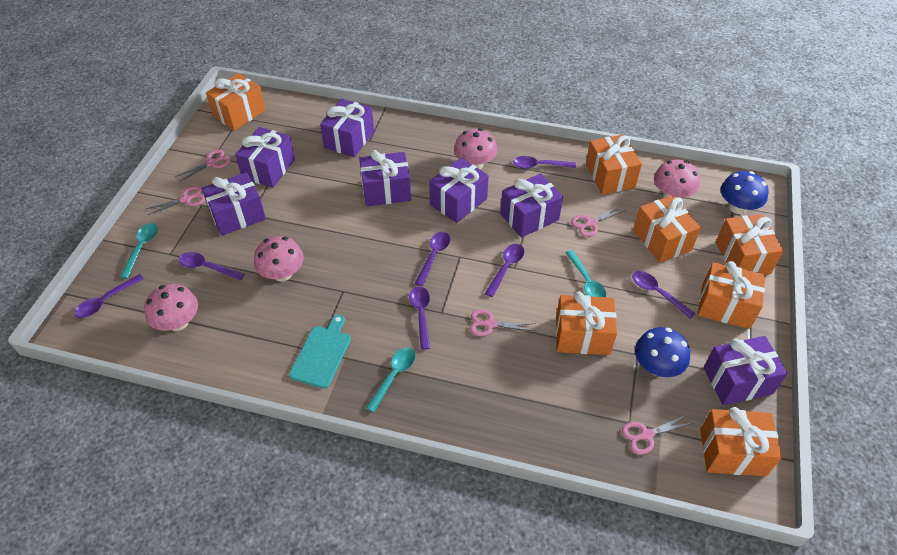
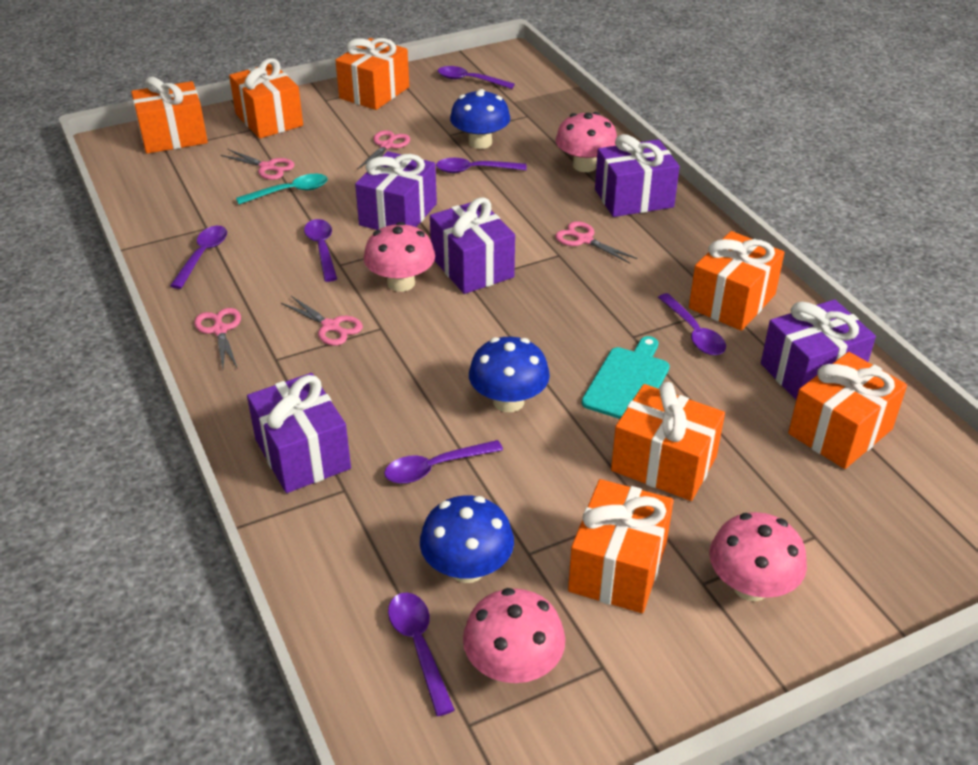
blue mushroom: [635,327,690,377] [721,171,769,214] = 2 -> [420,495,514,583] [450,89,510,149] [469,337,550,412] = 3
purple gift: [202,172,266,236] [235,127,295,188] [320,99,374,157] [359,150,411,206] [429,158,489,223] [500,173,563,238] [703,336,788,405] = 7 -> [247,373,351,493] [355,151,437,230] [430,197,515,294] [595,134,680,217] [761,299,876,400] = 5
turquoise spoon: [120,223,158,278] [366,347,416,412] [566,250,606,297] = 3 -> [236,174,328,204] = 1

